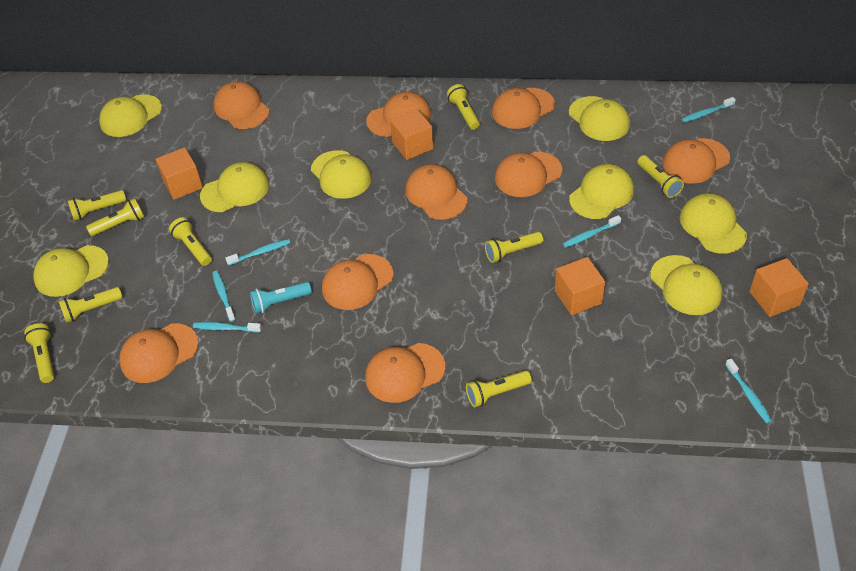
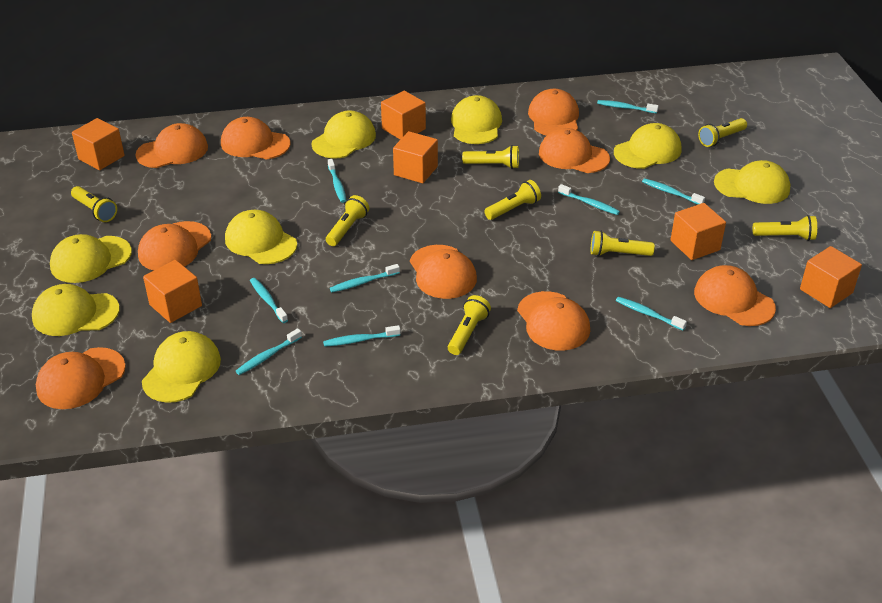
orange cube: [155,147,203,200] [390,109,433,160] [555,257,605,315] [749,258,809,317] = 4 -> [72,118,125,170] [143,260,202,323] [381,91,426,140] [393,131,438,183] [670,203,726,260] [800,246,862,308] = 6
turquoise flashlight: [250,282,312,314] = 1 -> none = 0
turquoise toothbrush: [193,322,262,332] [212,271,236,322] [225,239,290,266] [563,215,621,248] [681,97,736,123] [725,358,772,423] = 6 -> [236,328,302,375] [250,278,288,323] [323,325,401,347] [328,159,346,203] [330,264,400,292] [558,184,620,215] [597,100,659,113] [616,297,687,331] [642,178,705,205] = 9
yellow flashlight: [24,323,54,383] [58,287,123,323] [68,190,126,221] [86,198,144,236] [169,217,212,266] [447,84,480,130] [466,370,532,407] [485,232,543,263] [637,155,684,198] = 9 -> [71,186,117,222] [326,195,369,246] [448,295,491,355] [462,145,519,169] [484,180,541,220] [591,230,655,256] [698,118,747,147] [753,215,817,241] = 8

